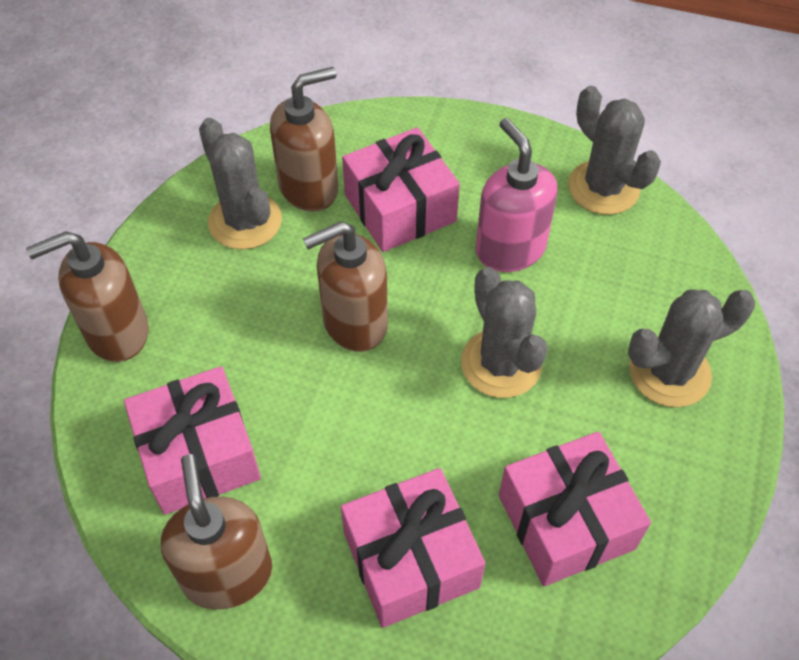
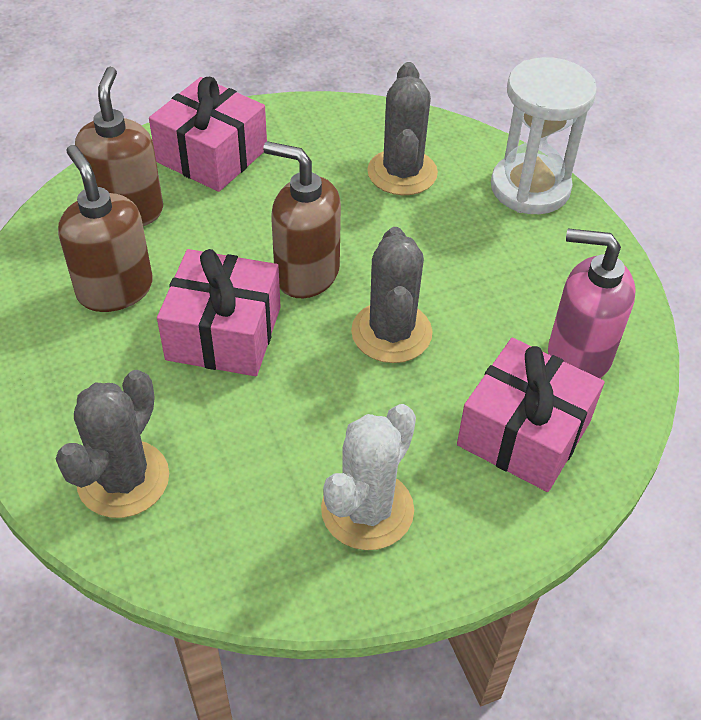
brown soap dispenser: [26,231,149,362] [161,454,272,609] [270,67,338,212] [303,221,388,352] = 4 -> [58,145,153,312] [75,67,163,226] [263,141,341,298] = 3
grey cactus: [199,118,282,250] [461,267,548,398] [568,86,661,215] [628,289,755,407] = 4 -> [56,370,169,518] [351,227,432,363] [367,62,438,195] = 3
pink gift: [124,366,261,515] [341,468,485,628] [342,127,460,252] [499,431,651,586] = 4 -> [149,77,267,192] [157,249,281,376] [457,338,605,492] = 3
white cactus: none = 0 -> [321,404,416,550] = 1
white hourglass: none = 0 -> [491,57,597,214] = 1

